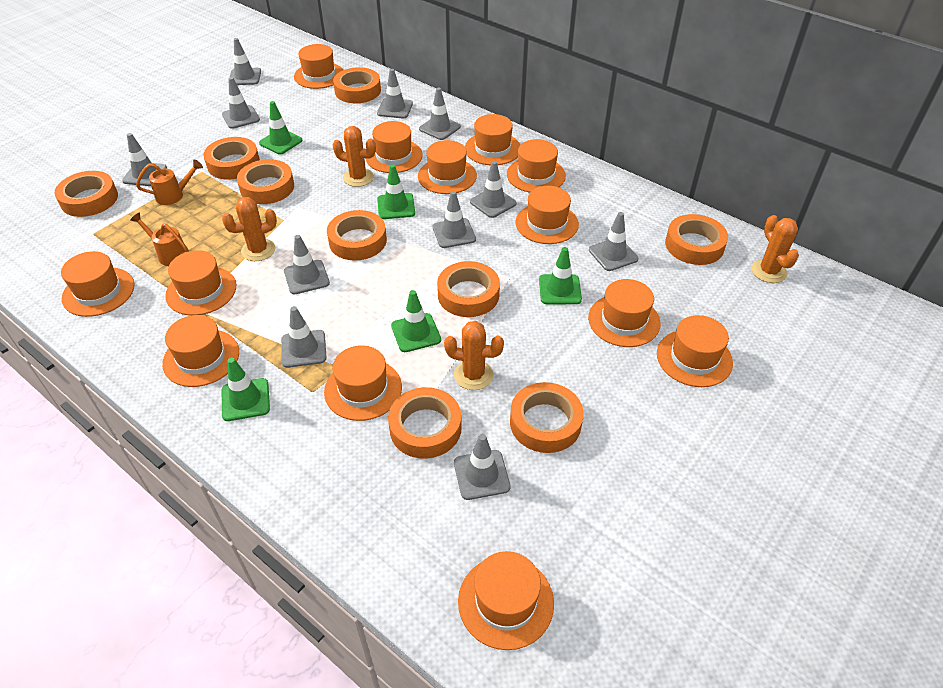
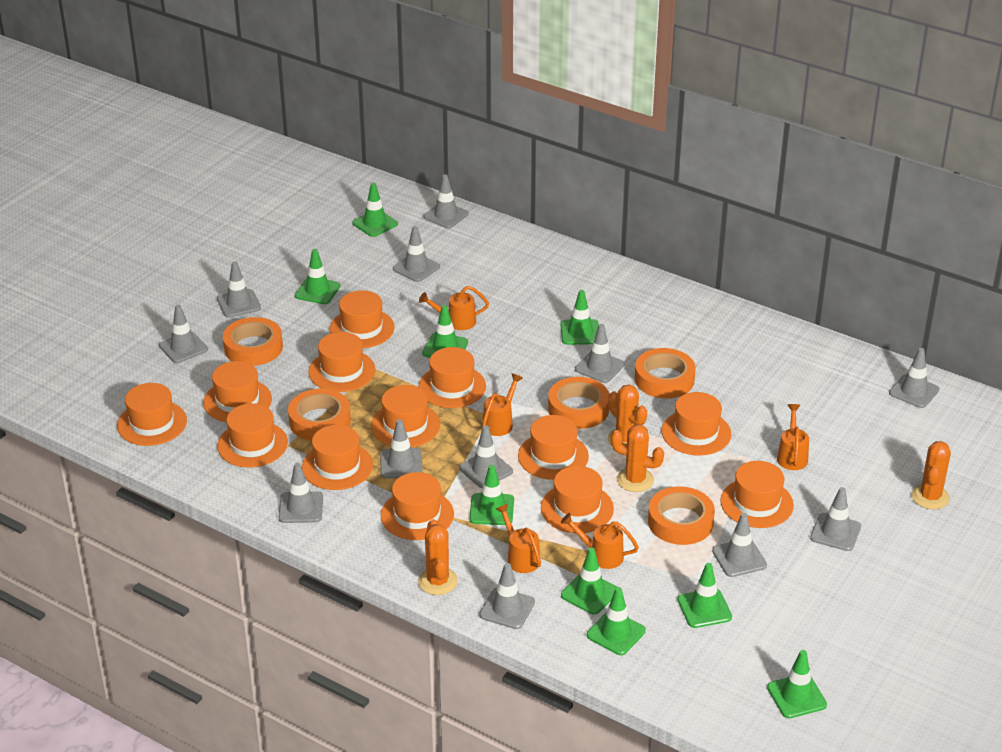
green traffic cone: [222,357,270,421] [259,101,303,154] [377,164,415,219] [391,290,441,352] [539,247,582,304] = 5 -> [295,249,340,304] [352,182,398,237] [422,305,468,358] [469,465,514,525] [560,290,599,345] [561,548,617,615] [587,587,646,655] [677,563,732,628] [767,650,827,718] = 9
grey traffic cone: [122,133,167,186] [222,77,260,129] [228,38,261,85] [281,306,327,368] [284,235,330,295] [377,69,413,118] [419,87,461,140] [433,191,476,248] [454,434,510,500] [470,161,517,218] [589,212,638,271] = 11 -> [159,305,208,363] [217,261,261,318] [279,463,323,523] [380,419,423,479] [393,226,440,282] [423,174,469,228] [459,425,513,488] [479,563,535,629] [575,324,625,383] [712,513,767,577] [810,487,861,551] [889,348,939,408] = 12
orange tape: [54,171,118,217] [203,137,260,180] [237,159,294,204] [327,210,387,261] [333,67,381,103] [388,387,462,459] [437,261,500,317] [510,382,584,453] [665,214,728,265] = 9 -> [223,317,283,366] [288,389,351,441] [548,377,609,429] [635,348,696,398] [648,486,715,545] = 5
orange watering can: [130,212,189,266] [136,160,203,205] = 2 -> [419,286,489,330] [482,373,523,436] [496,504,541,573] [561,513,639,569] [777,404,809,470] = 5

